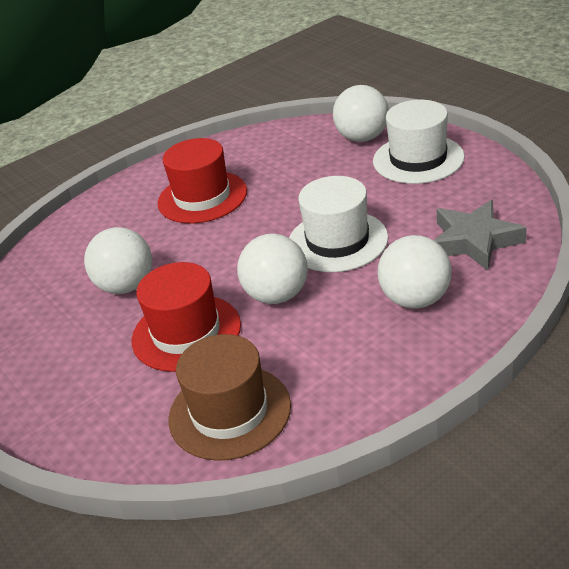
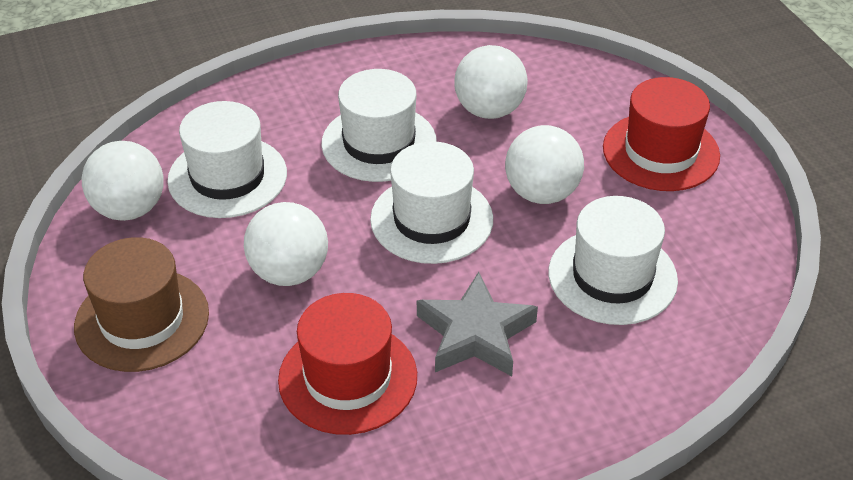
white hat: [289,176,388,272] [373,100,465,184] = 2 -> [167,101,287,218] [321,69,437,182] [370,141,493,264] [548,196,678,325] = 4

